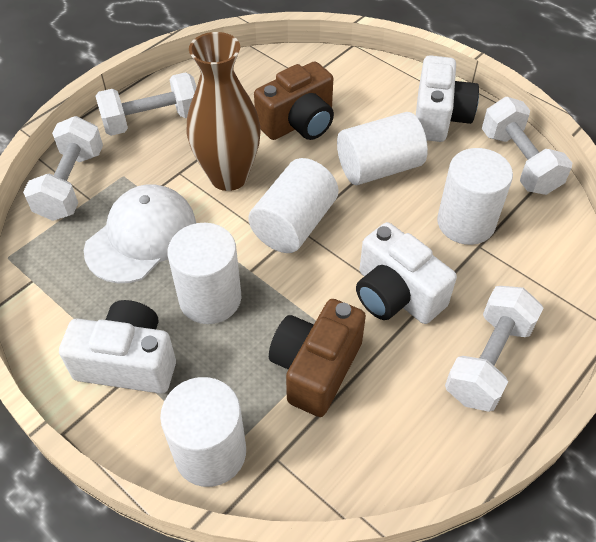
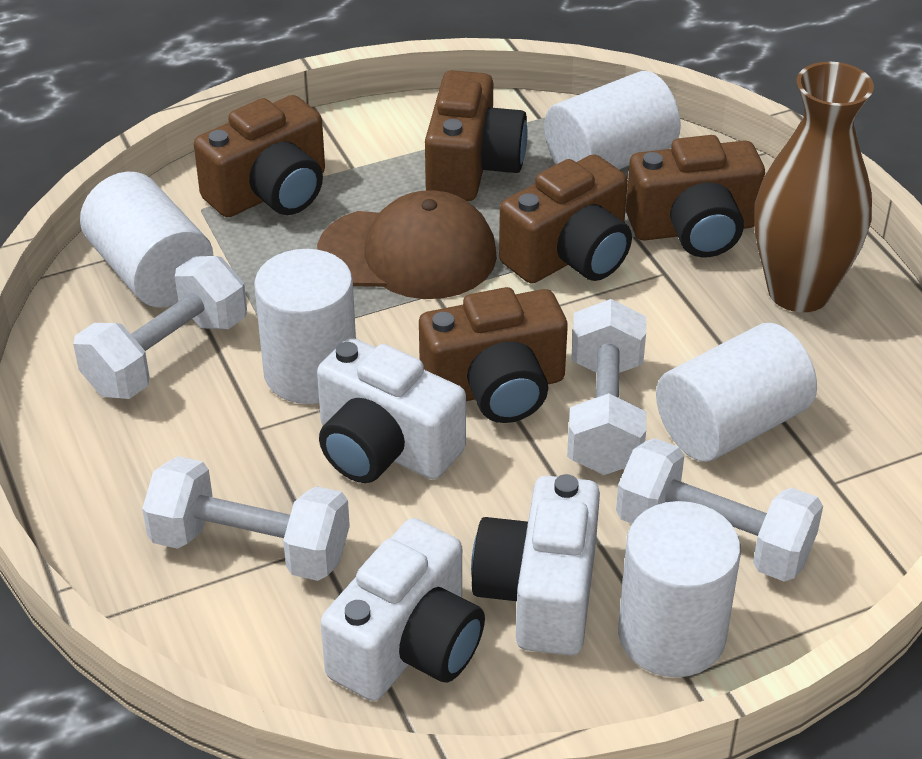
brown camera: [254,61,334,140] [269,299,366,417] = 2 -> [194,95,325,217] [419,287,568,423] [425,70,528,201] [499,154,632,284] [626,135,765,257] = 5
brown cap: none = 0 -> [317,190,497,299] = 1
white cap: [84,184,196,283] = 1 -> none = 0

